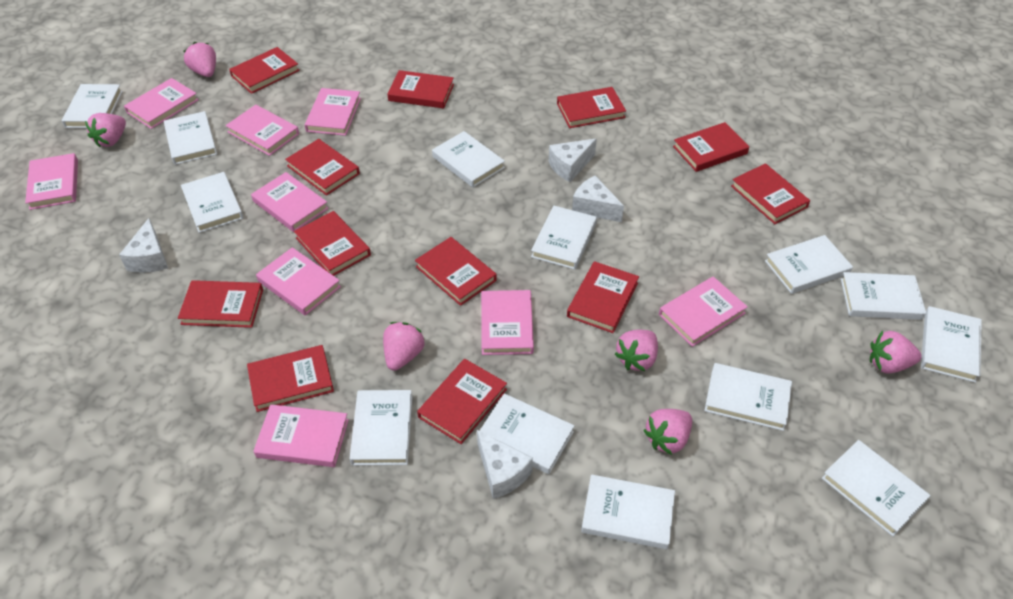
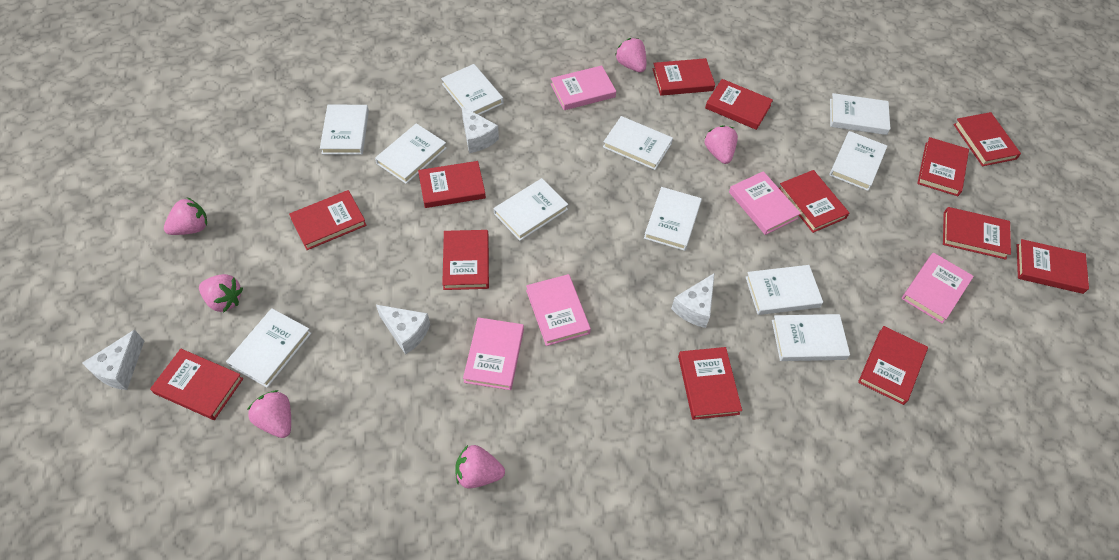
pink book: [25,153,78,210] [124,78,199,129] [226,105,299,156] [251,172,329,232] [253,404,349,467] [256,247,341,316] [305,88,361,136] [481,290,534,355] [659,276,748,347] = 9 -> [463,317,524,390] [526,274,591,346] [551,65,616,110] [729,171,801,235] [902,253,974,324] = 5
red book: [178,280,263,328] [229,47,300,94] [247,345,334,412] [285,139,360,196] [294,211,371,276] [387,70,454,108] [415,237,497,306] [417,359,507,444] [557,87,626,128] [567,261,639,333] [673,122,749,172] [731,163,810,224] = 12 -> [150,349,243,420] [289,190,367,250] [418,161,486,208] [442,230,489,290] [653,58,715,96] [678,347,742,420] [705,79,773,130] [779,170,849,233] [858,326,928,405] [917,137,969,196] [943,207,1011,260] [953,112,1021,166] [1017,239,1089,294] = 13
white book: [62,84,123,128] [164,111,217,165] [181,172,243,233] [349,390,412,466] [432,131,505,188] [480,393,574,474] [531,206,597,270] [581,474,675,549] [704,363,792,431] [765,235,853,294] [822,440,931,537] [841,272,926,320] [921,306,982,383] = 13 -> [226,308,311,388] [320,105,369,155] [375,123,447,184] [441,64,503,115] [494,178,568,241] [603,116,673,170] [644,187,702,251] [746,265,823,315] [772,314,850,361] [829,131,887,191] [830,93,890,135] = 11

